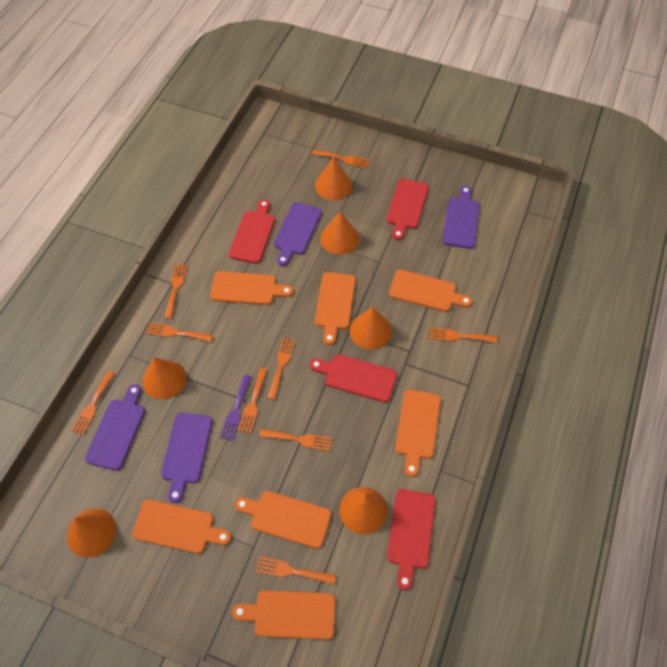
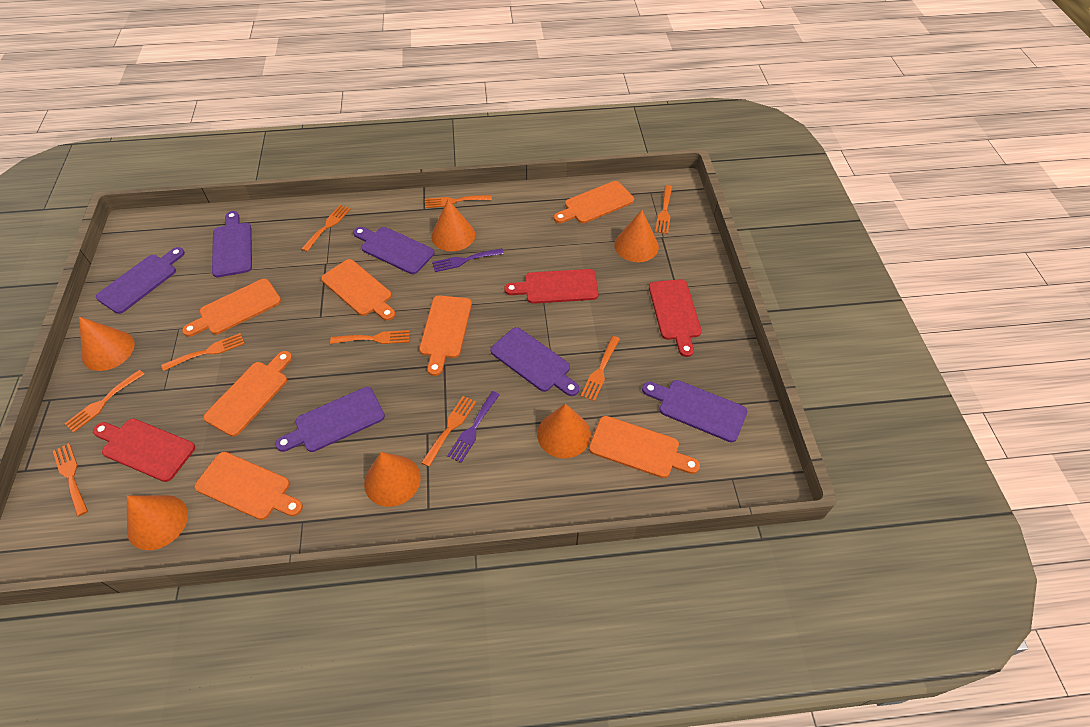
purple cutting board: [85,384,145,471] [161,413,213,503] [274,202,322,266] [442,186,480,249] = 4 -> [96,247,185,314] [212,211,252,277] [275,387,385,452] [353,227,435,274] [490,327,579,396] [642,380,747,442] = 6
purple fork: [220,375,251,441] = 1 -> [432,248,504,272] [447,391,500,463] = 2
red cutting board: [229,199,275,264] [310,354,397,402] [386,179,429,240] [387,489,436,590] = 4 -> [93,419,195,482] [504,269,599,304] [649,279,702,357] = 3

